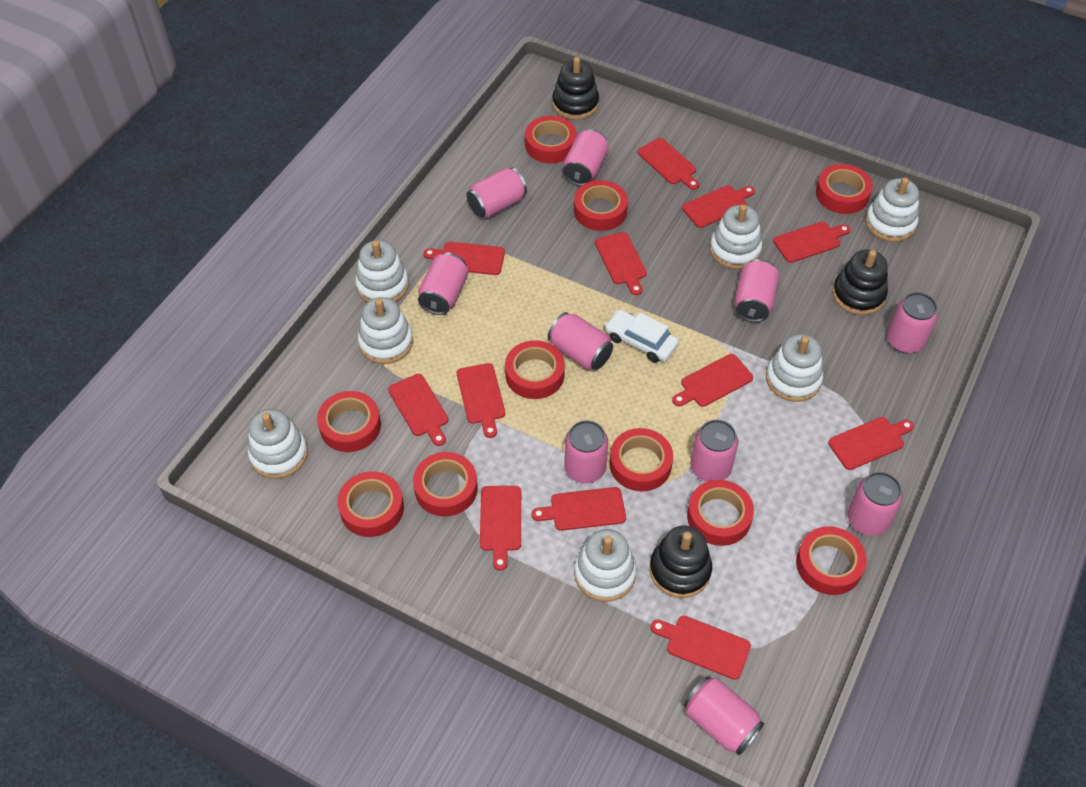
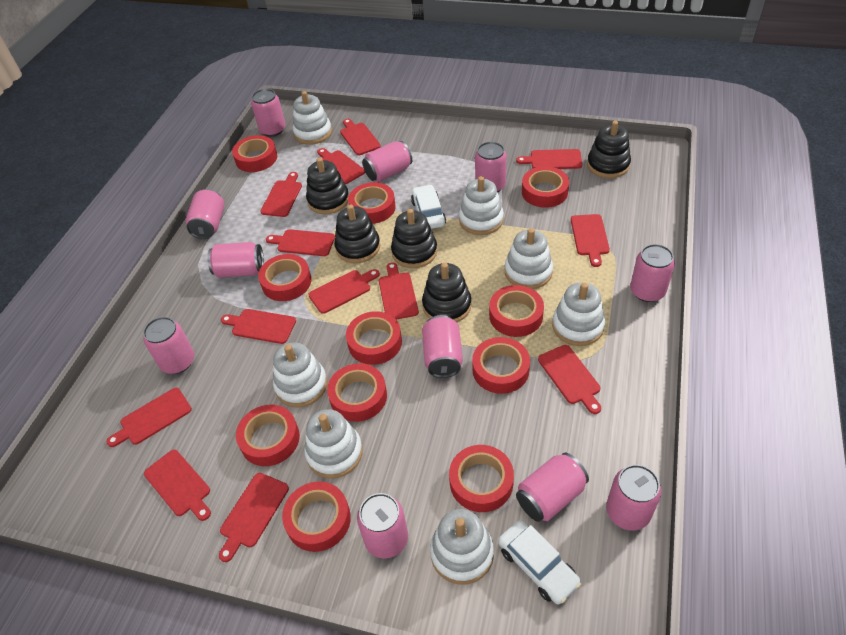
black stacking toy: [552,57,599,120] [649,526,712,598] [832,250,888,315] = 3 -> [306,158,349,214] [334,204,380,263] [391,209,437,268] [422,263,472,322] [587,121,631,178] = 5
pink can: [418,252,468,315] [467,167,527,218] [548,312,613,370] [563,129,609,186] [564,420,608,483] [684,676,764,755] [690,420,738,482] [734,259,779,322] [848,472,903,536] [887,292,938,353] = 10 -> [143,317,195,374] [186,189,225,239] [207,242,264,278] [251,89,286,137] [357,493,408,558] [362,141,412,182] [422,315,463,378] [475,142,507,192] [516,453,589,522] [606,464,662,531] [630,244,675,302] = 11
red cutting board: [388,374,448,446] [424,242,505,275] [457,363,505,438] [480,486,521,571] [531,487,626,531] [595,232,647,295] [637,138,699,190] [650,616,751,680] [672,354,753,407] [682,185,755,228] [773,222,850,263] [828,417,914,470] = 12 -> [106,388,192,447] [144,450,211,521] [219,473,289,562] [221,309,296,344] [260,172,302,217] [266,229,335,256] [308,269,380,314] [317,148,365,184] [340,119,381,155] [379,262,419,320] [516,149,582,169] [538,345,601,414] [571,214,610,267] = 13
red tape: [317,391,381,452] [337,471,404,537] [413,452,478,517] [505,340,565,399] [525,116,577,163] [574,180,628,231] [610,428,673,491] [687,480,754,546] [796,526,867,595] [816,164,873,214] = 10 -> [232,135,277,172] [236,405,300,466] [258,254,311,301] [282,481,351,552] [327,363,387,422] [346,311,402,365] [348,182,396,224] [449,445,514,512] [472,337,530,394] [489,285,544,337] [522,166,569,208] = 11
white car: [605,310,679,363] = 1 -> [411,184,446,229] [498,520,581,605] = 2

